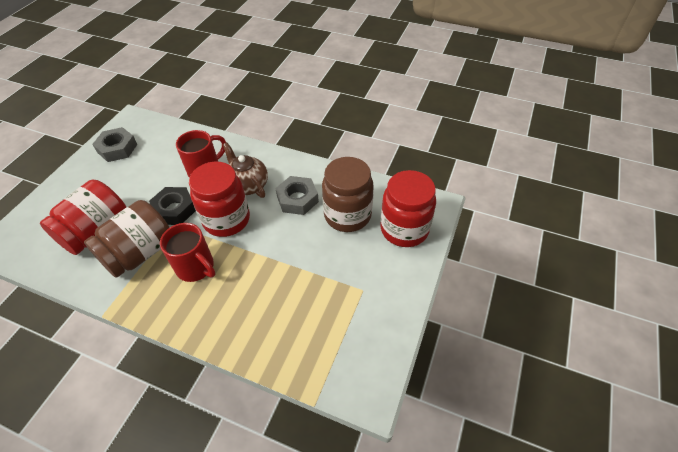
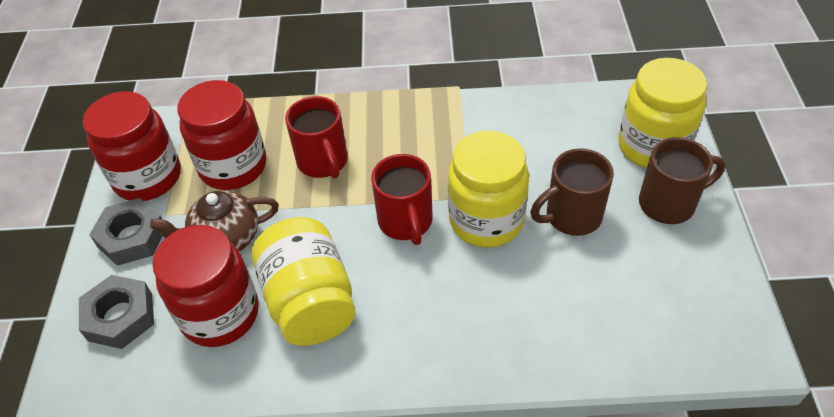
black nut: [149,187,196,225] = 1 -> none = 0
brown jar: [84,200,170,278] [322,157,374,232] = 2 -> none = 0
brown mug: none = 0 -> [530,148,614,236] [639,137,725,224] = 2
yellow jar: none = 0 -> [252,217,355,346] [448,131,529,248] [618,58,707,168] = 3

